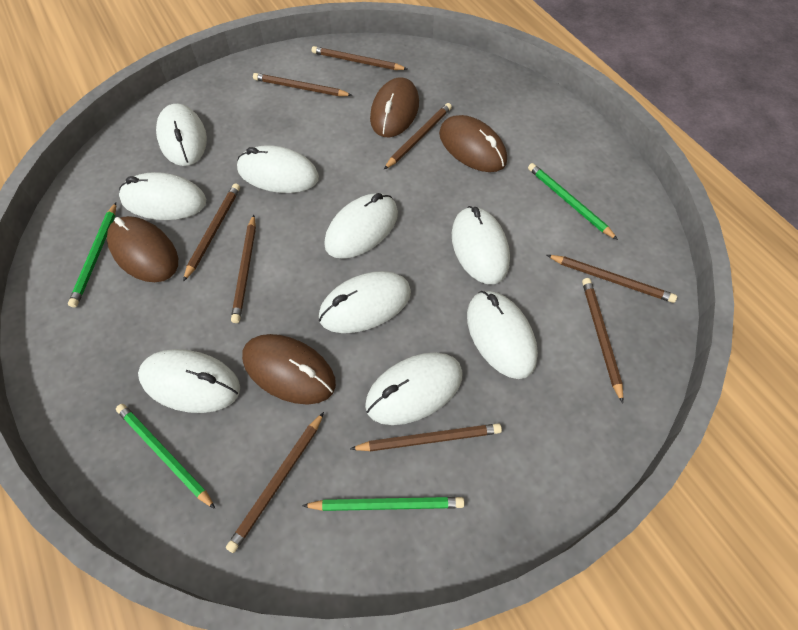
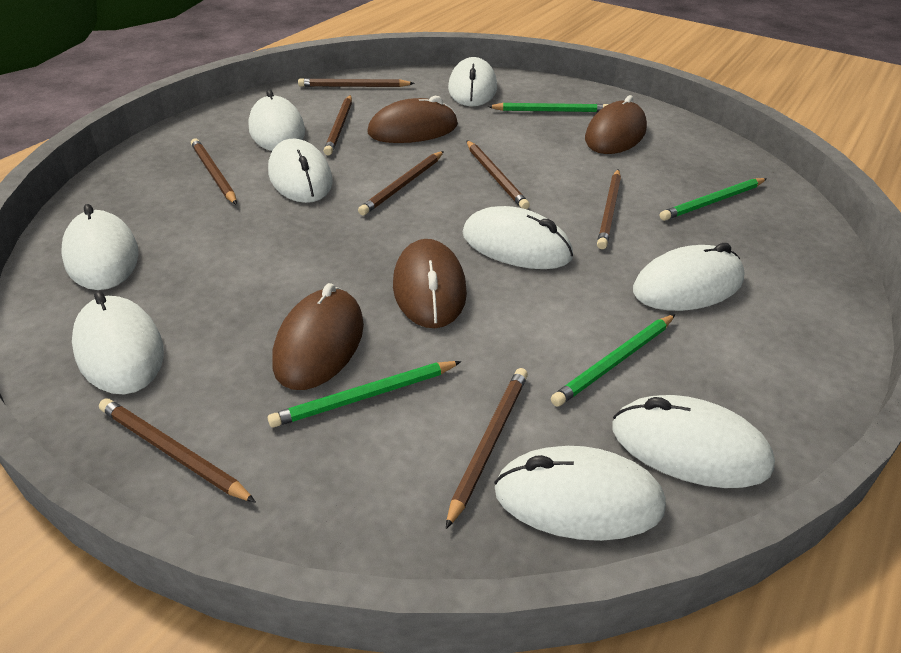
brown pencil: [183,184,240,282] [226,412,324,553] [231,215,256,323] [253,73,352,96] [312,46,407,70] [350,423,502,451] [384,103,452,169] [547,255,677,303] [582,278,623,403] = 9 -> [99,398,256,503] [191,138,237,205] [298,78,415,87] [324,95,352,155] [358,151,444,216] [446,368,528,529] [466,140,530,209] [597,169,621,249] = 8

